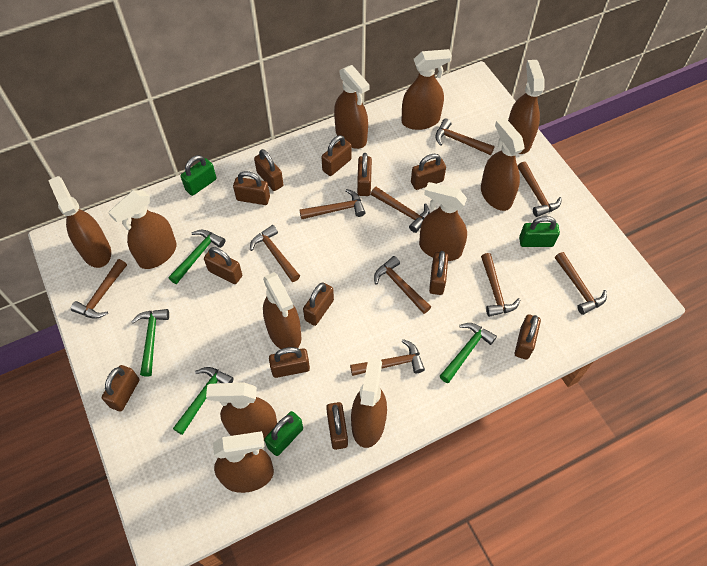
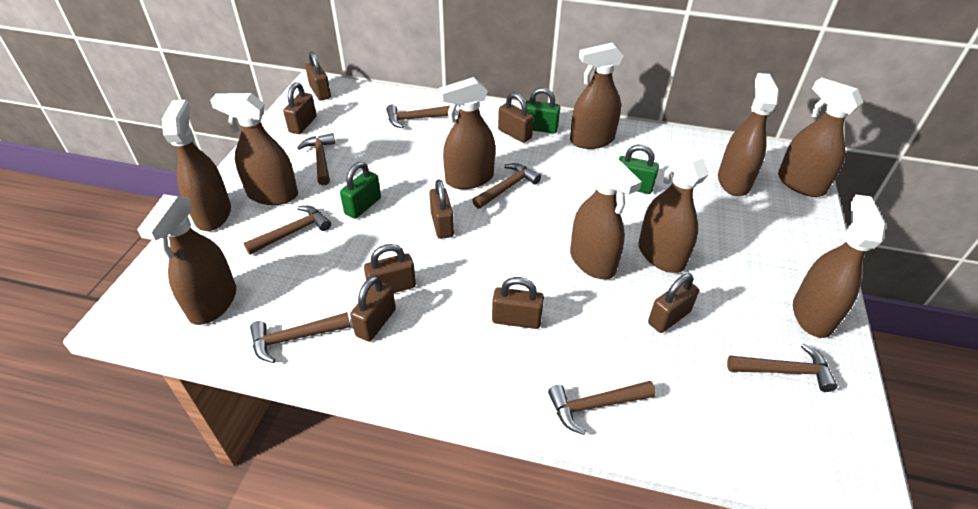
brown hammer: [71,259,127,319] [250,225,300,282] [299,189,366,219] [350,339,425,376] [371,187,430,233] [374,256,431,314] [435,118,494,155] [481,253,520,317] [518,162,562,217] [555,252,607,315] = 10 -> [244,206,331,255] [250,312,351,363] [297,133,335,185] [386,105,455,128] [473,163,541,209] [548,381,656,435] [727,344,837,392] = 7
brown padlock: [102,365,139,411] [204,247,242,284] [233,171,270,205] [254,149,283,191] [269,347,310,378] [303,282,334,326] [321,135,352,176] [326,402,348,450] [357,153,372,196] [411,154,446,190] [429,251,448,295] [515,314,541,360] = 12 -> [283,82,316,134] [305,51,331,101] [350,276,396,341] [364,244,416,293] [429,179,454,239] [492,277,544,329] [498,92,534,143] [648,273,699,333] = 8
brown spray bottle: [48,176,111,268] [108,190,177,269] [206,382,277,439] [213,431,274,493] [263,272,301,349] [334,65,370,149] [351,357,387,448] [401,49,452,130] [419,182,467,261] [481,118,525,211] [508,60,545,154] = 11 -> [137,194,236,325] [162,100,231,231] [210,93,298,205] [439,77,495,189] [570,43,624,149] [570,154,642,279] [638,140,708,273] [718,73,779,196] [778,77,863,197] [793,194,886,338] = 10
green hammer: [131,309,169,377] [169,230,225,284] [173,367,234,435] [440,323,497,383] = 4 -> none = 0

